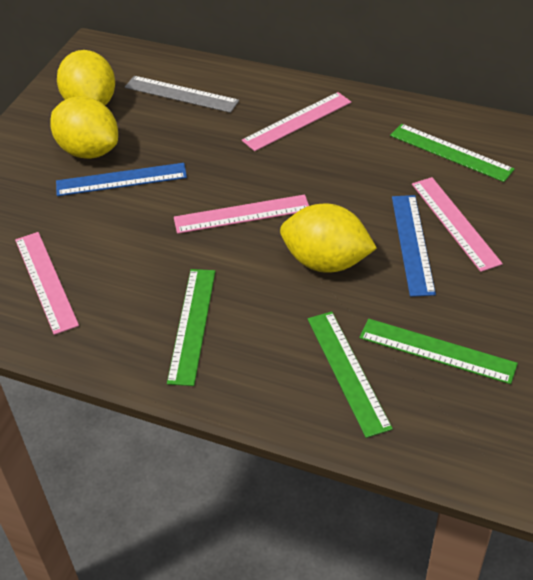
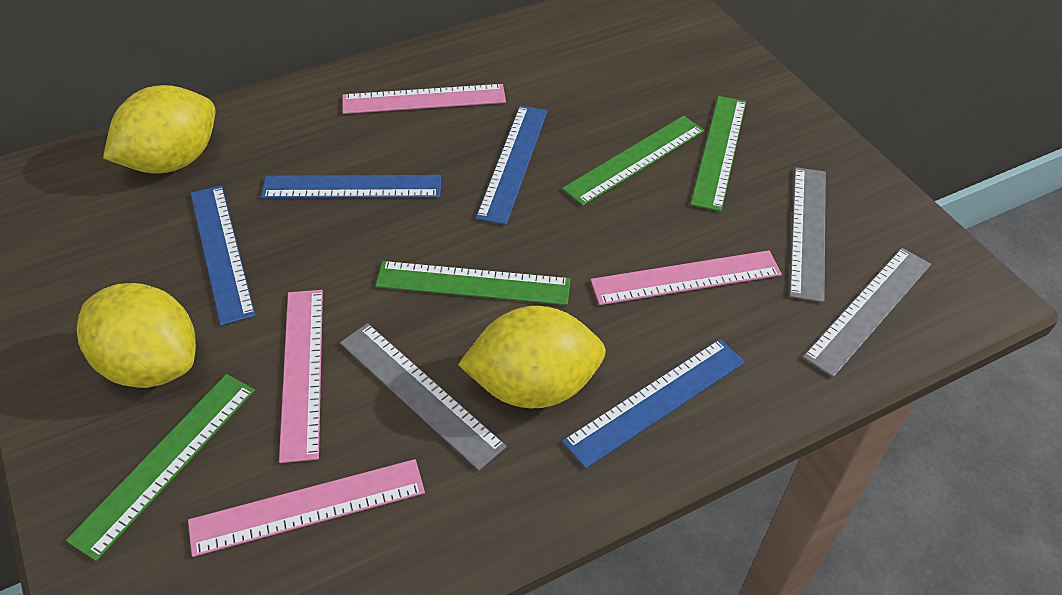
blue ruler: [56,163,187,196] [392,195,436,297] = 2 -> [190,185,256,325] [261,175,441,199] [476,106,548,225] [562,339,745,469] = 4
grey ruler: [125,76,239,113] = 1 -> [340,323,507,470] [790,167,826,302] [803,248,931,377] = 3

